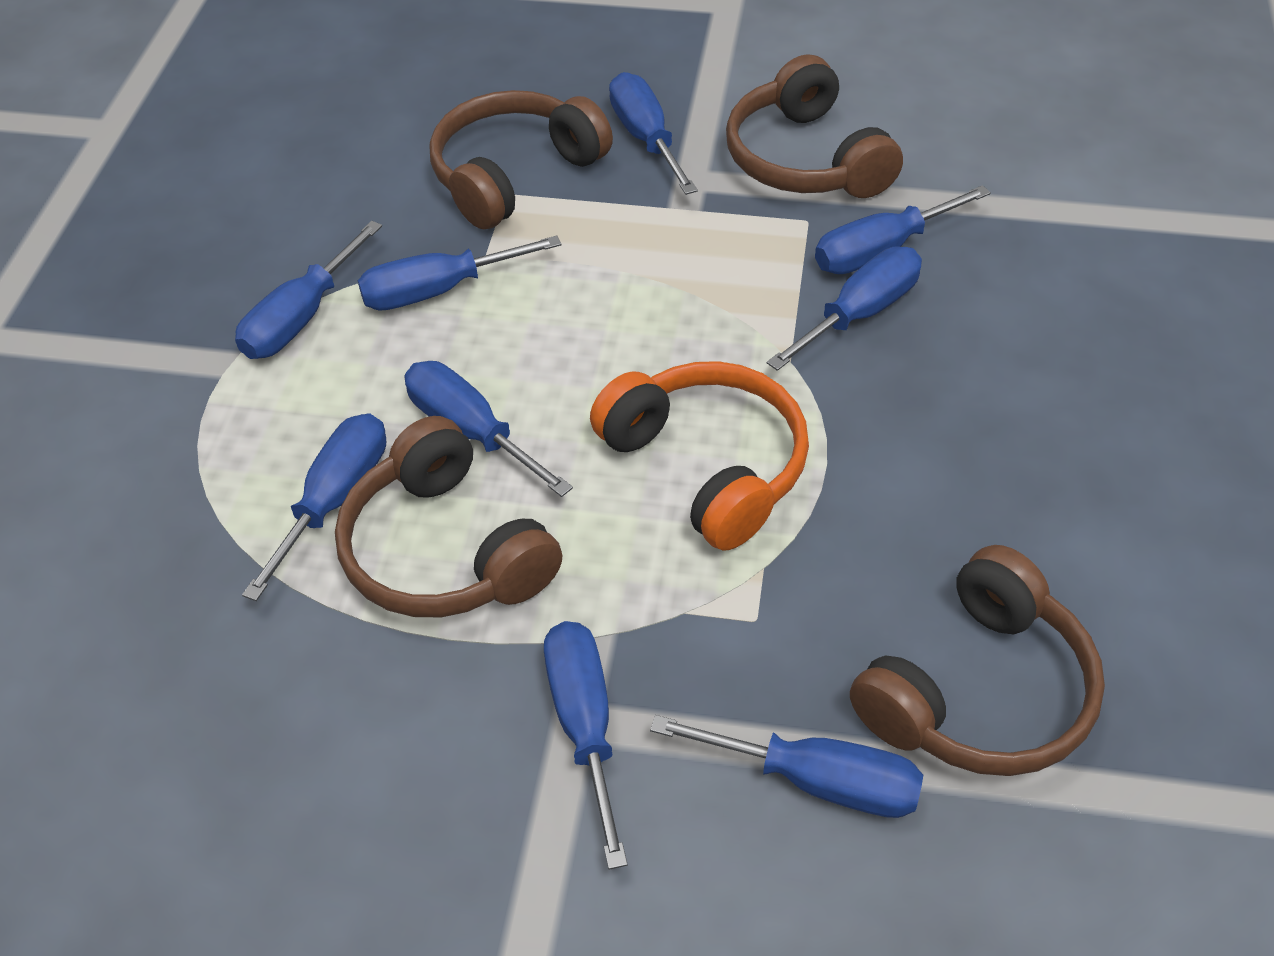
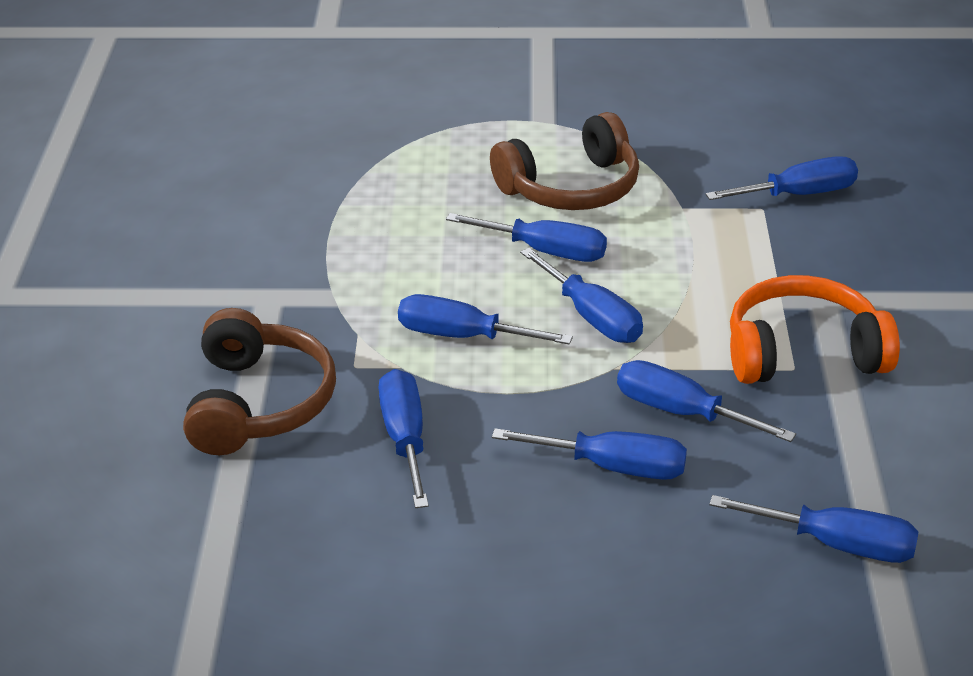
blue screwdriver: [235,221,382,359] [242,414,386,601] [358,235,561,311] [404,361,573,497] [544,621,628,870] [609,72,698,195] [650,715,923,818] [767,246,922,371] [815,185,991,274] = 9 -> [378,369,429,508] [398,294,573,345] [446,213,607,262] [492,428,687,480] [520,248,643,343] [617,360,796,442] [706,156,858,200] [709,495,919,563] = 8
brown headphones: [335,416,562,617] [430,90,613,229] [726,54,903,198] [850,545,1105,776] = 4 -> [183,308,336,455] [490,112,639,210] = 2

